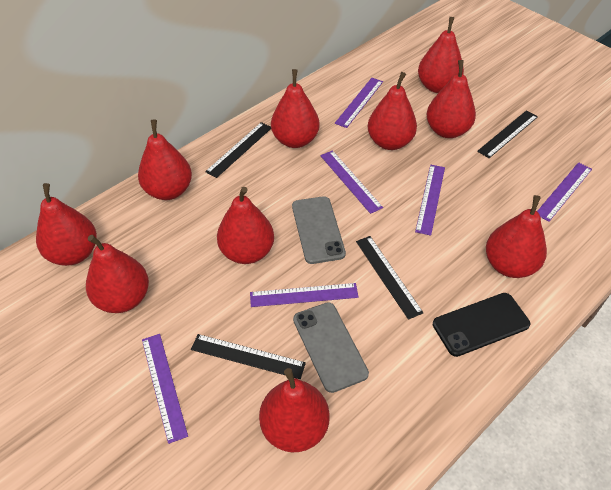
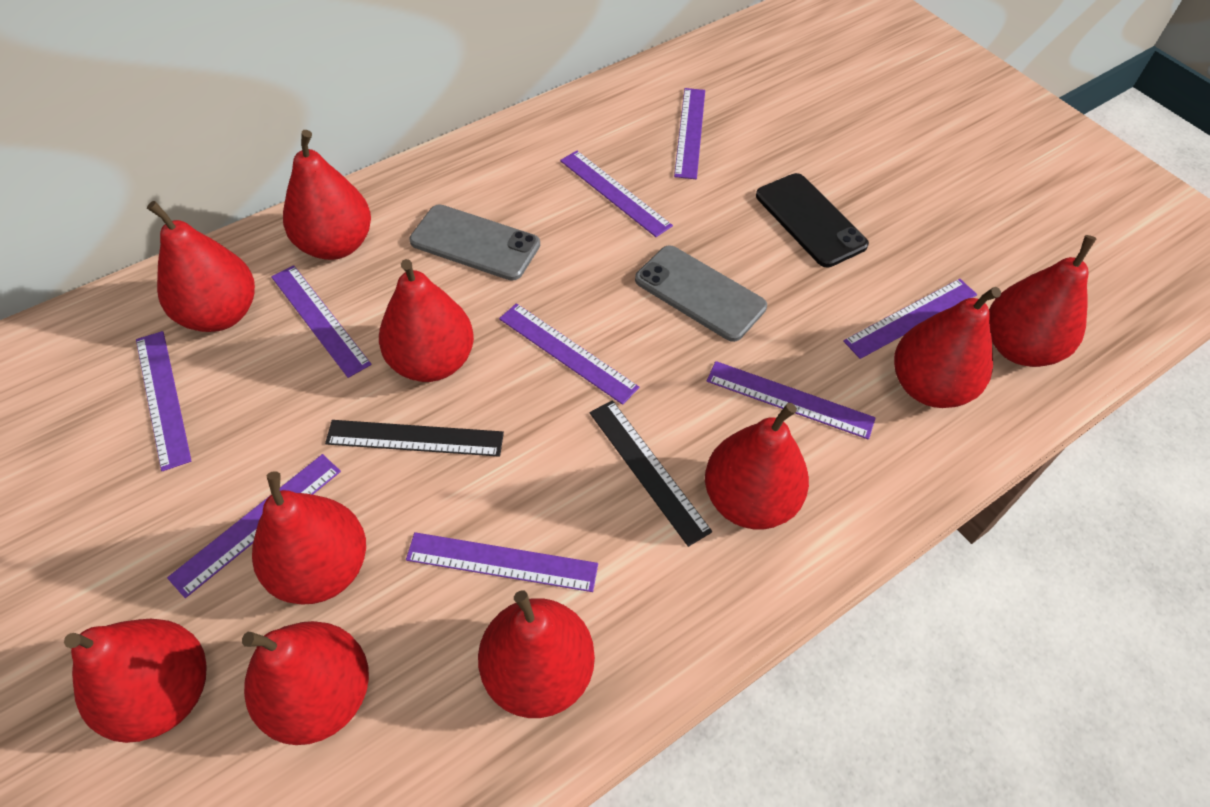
black ruler: [191,334,306,379] [205,122,271,178] [356,236,423,320] [477,110,538,158] = 4 -> [325,420,504,457] [590,400,712,547] = 2
purple ruler: [142,334,188,444] [250,283,358,307] [320,150,383,214] [335,78,383,128] [415,165,445,236] [537,162,592,222] = 6 -> [136,331,191,471] [167,454,341,598] [271,265,372,378] [406,532,598,592] [499,303,640,405] [560,151,673,237] [674,88,705,179] [707,361,876,440] [843,279,977,359] = 9

